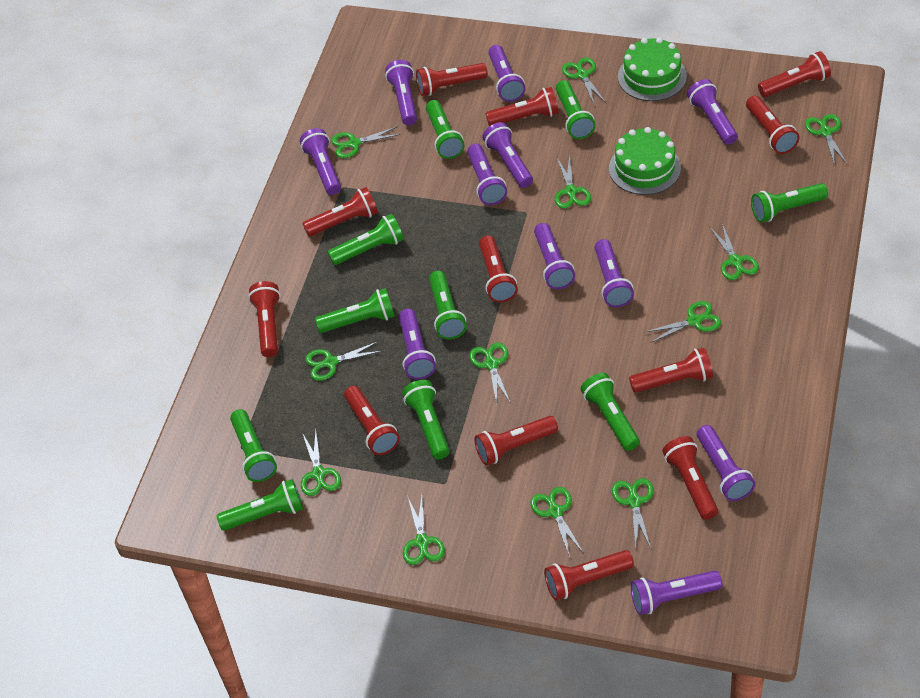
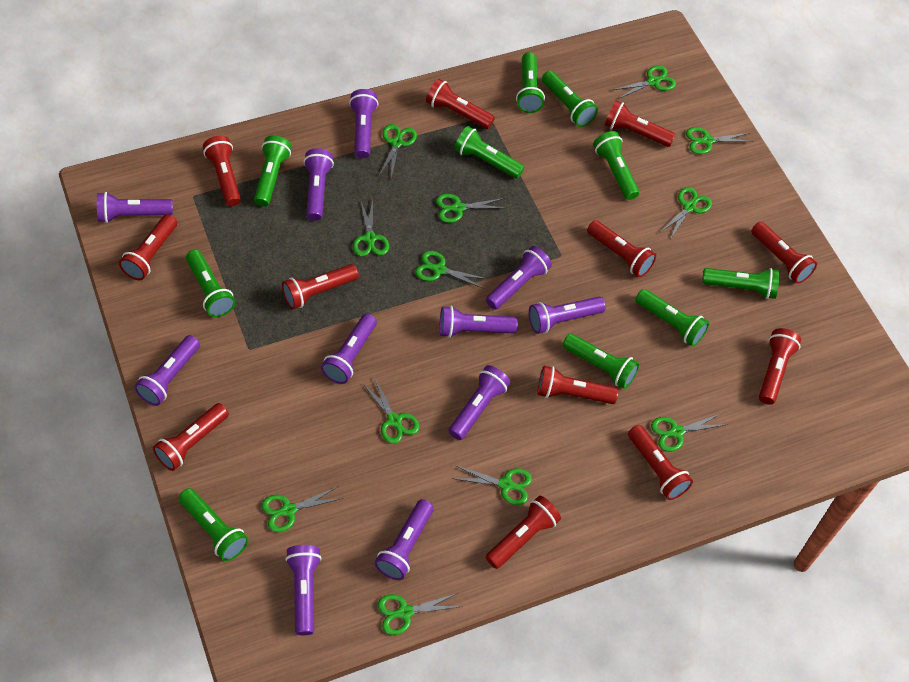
green cake: [609,127,681,195] [618,37,687,101] = 2 -> none = 0

